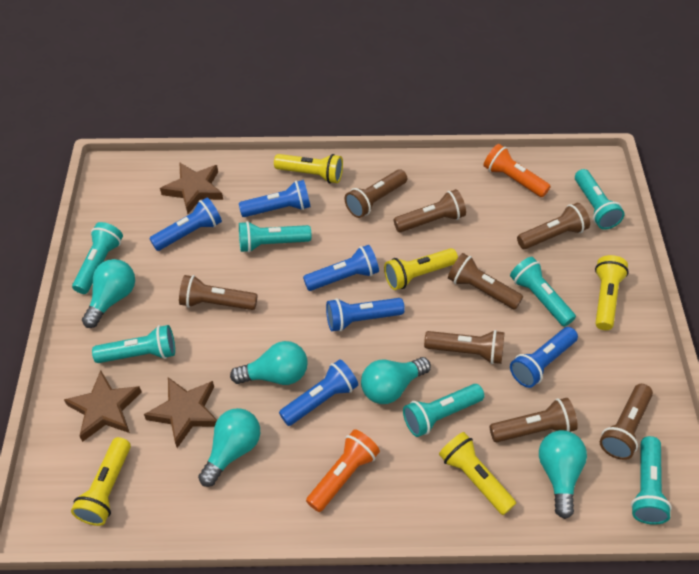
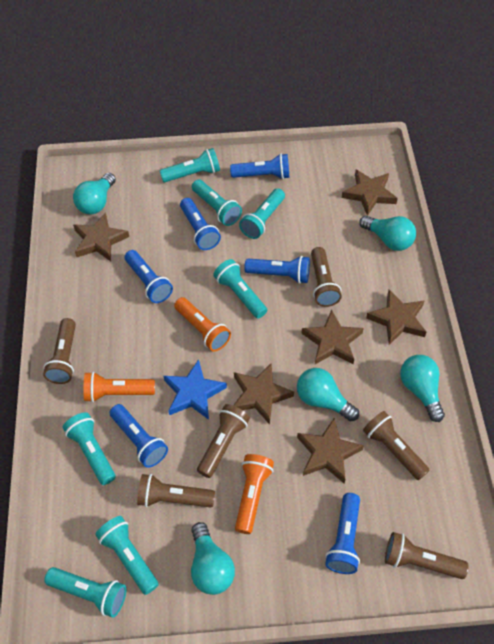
blue star: none = 0 -> [164,359,227,420] = 1
brown flashlight: [179,275,258,310] [344,169,407,218] [394,189,466,232] [424,330,504,364] [448,253,523,310] [490,398,578,442] [517,203,590,249] [600,384,653,460] = 8 -> [43,318,76,384] [137,474,215,508] [197,404,250,478] [311,247,342,307] [363,411,430,480] [385,532,469,579] = 6
brown star: [64,370,141,442] [144,377,217,448] [160,162,223,214] = 3 -> [73,212,129,261] [233,363,294,425] [297,418,364,484] [301,310,364,364] [342,170,398,216] [366,290,426,345] = 6
orange flashlight: [306,429,380,512] [483,144,551,197] = 2 -> [83,372,155,402] [174,297,231,352] [235,454,274,534] = 3
yellow flashlight: [71,437,131,526] [274,154,343,183] [384,248,458,290] [439,432,516,515] [595,255,629,330] = 5 -> none = 0

